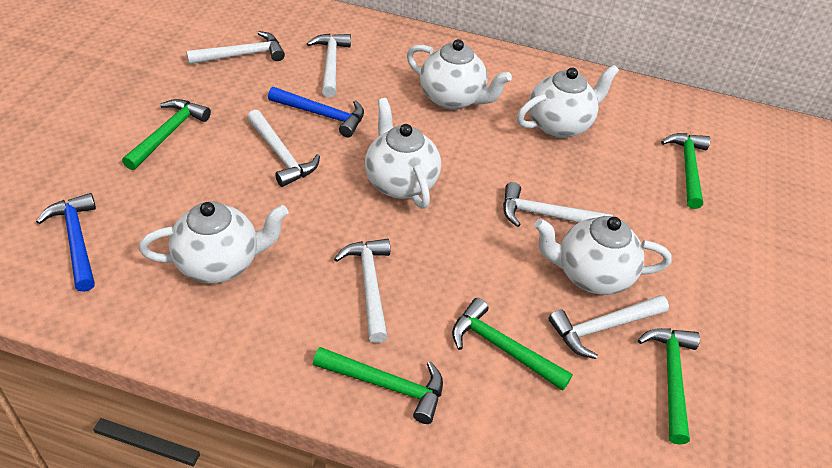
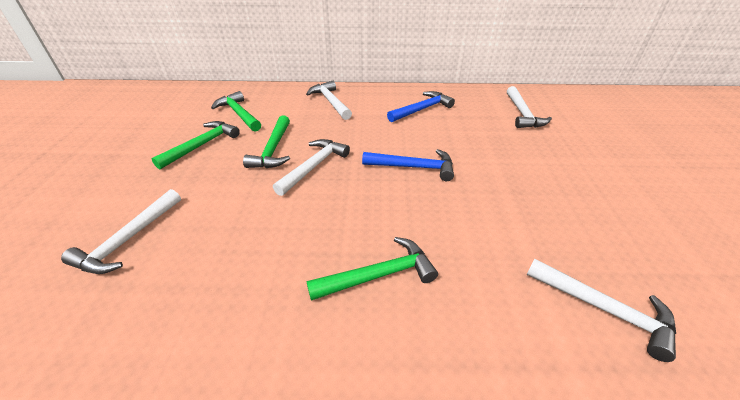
green hammer: [122,99,211,170] [313,347,443,424] [452,298,573,391] [638,328,700,445] [661,133,710,209] = 5 -> [152,121,240,169] [211,91,261,132] [243,115,290,168] [306,237,438,301] = 4
white hammer: [186,31,285,64] [247,110,320,187] [307,34,351,97] [334,239,390,343] [503,182,613,227] [549,295,669,359] = 6 -> [61,189,181,274] [273,139,350,196] [306,81,352,120] [507,86,552,128] [527,259,676,362] = 5
white teapot: [139,202,289,284] [365,98,441,209] [407,39,512,110] [517,65,619,138] [534,216,672,295] = 5 -> none = 0

